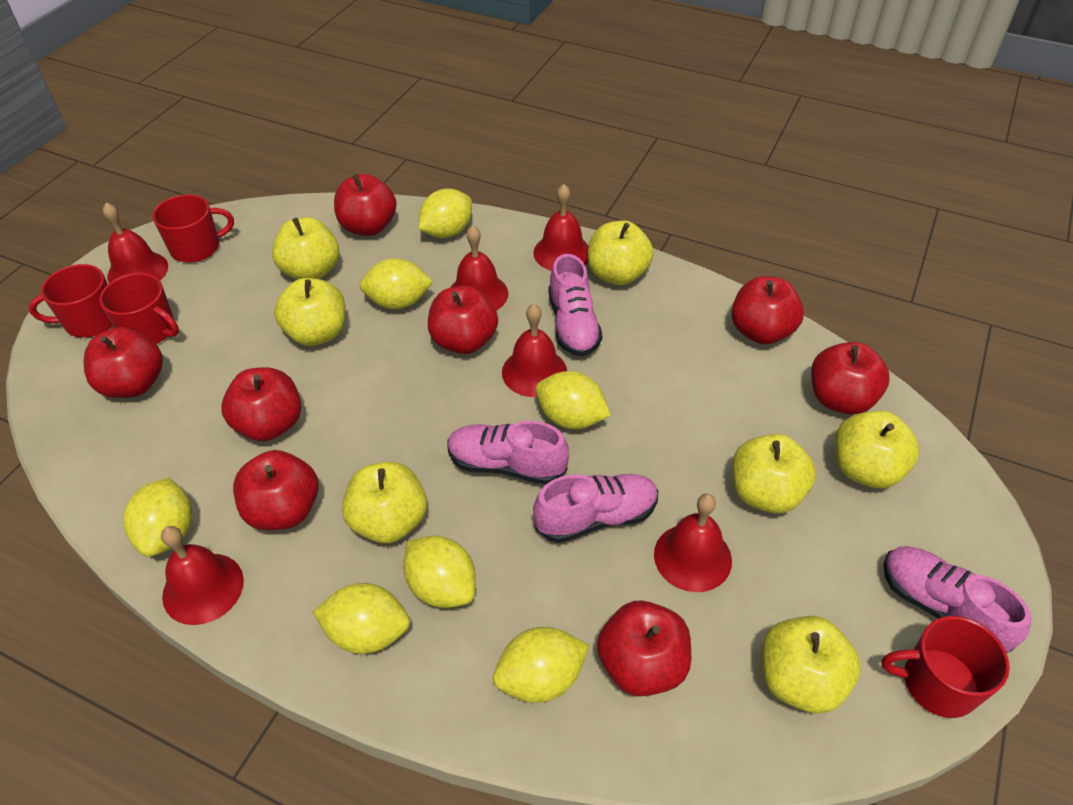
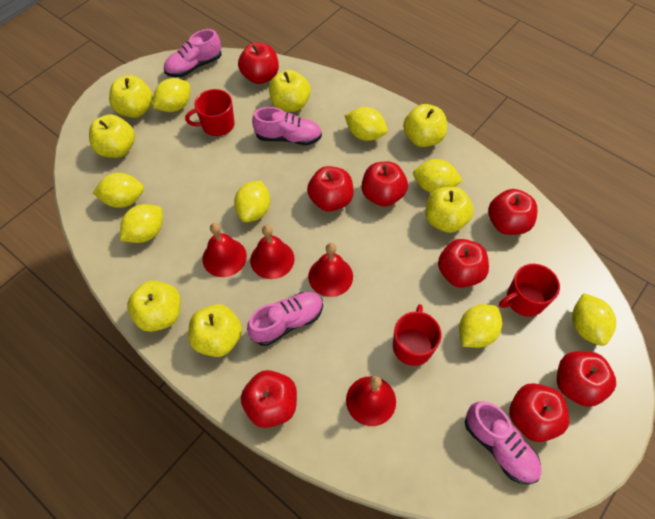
red bell: [103,203,168,283] [161,526,244,625] [450,225,508,310] [502,304,567,397] [534,184,589,271] [654,494,732,592] = 6 -> [202,223,247,277] [250,225,294,279] [308,243,353,297] [346,376,396,426] = 4
red mug: [29,264,113,337] [99,273,179,344] [152,194,234,263] [882,616,1010,718] = 4 -> [185,89,235,136] [393,304,441,366] [499,264,560,317] = 3
yellow lemon: [123,478,192,557] [313,583,410,654] [360,258,434,309] [403,536,476,608] [418,189,472,238] [493,627,589,703] [536,371,611,429] = 7 -> [93,173,144,208] [120,204,163,243] [153,78,190,112] [234,181,270,222] [345,107,388,141] [413,159,463,193] [459,304,502,348] [572,293,616,346] = 8

